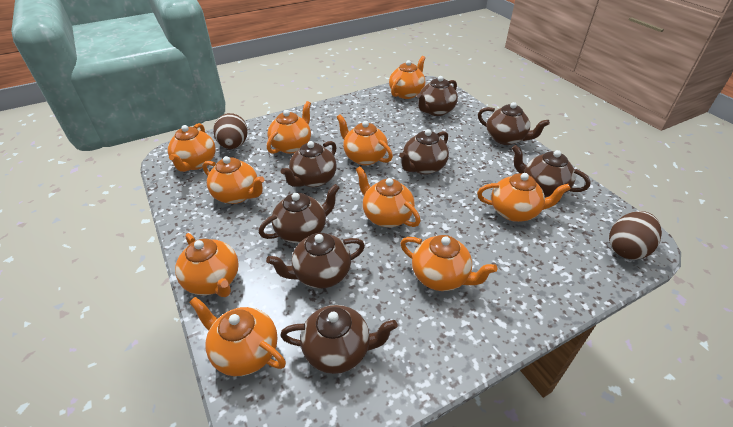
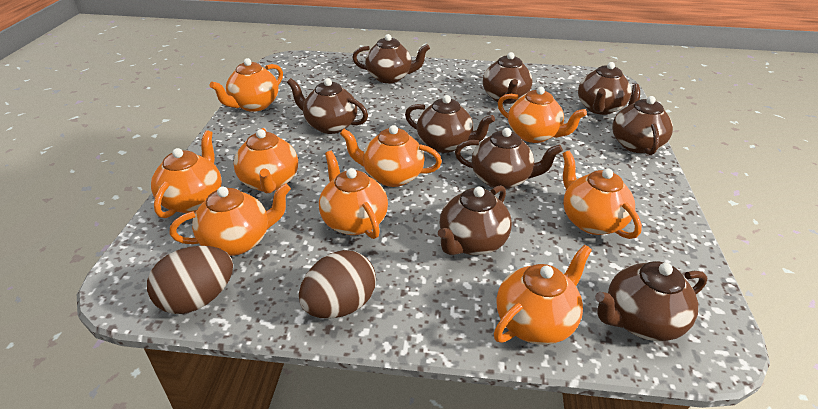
brown teapot: [259,184,339,243] [266,233,365,289] [280,305,398,374] [281,141,337,187] [399,129,449,175] [417,76,458,116] [478,102,550,145] [512,145,591,197] = 8 -> [287,78,368,134] [352,34,430,83] [405,95,495,153] [438,185,512,255] [455,128,563,189] [483,52,532,104] [578,62,631,115] [595,261,707,341] [612,84,673,155] = 9
orange teapot: [168,123,216,172] [175,233,239,297] [189,297,286,376] [202,156,265,204] [267,101,311,154] [336,114,393,165] [355,166,420,227] [389,56,426,99] [400,235,497,291] [477,173,571,222] = 10 -> [151,130,222,218] [170,183,291,256] [209,58,283,112] [234,128,298,193] [319,151,388,239] [340,125,442,187] [494,244,592,345] [498,87,587,143] [562,151,642,239] = 9

